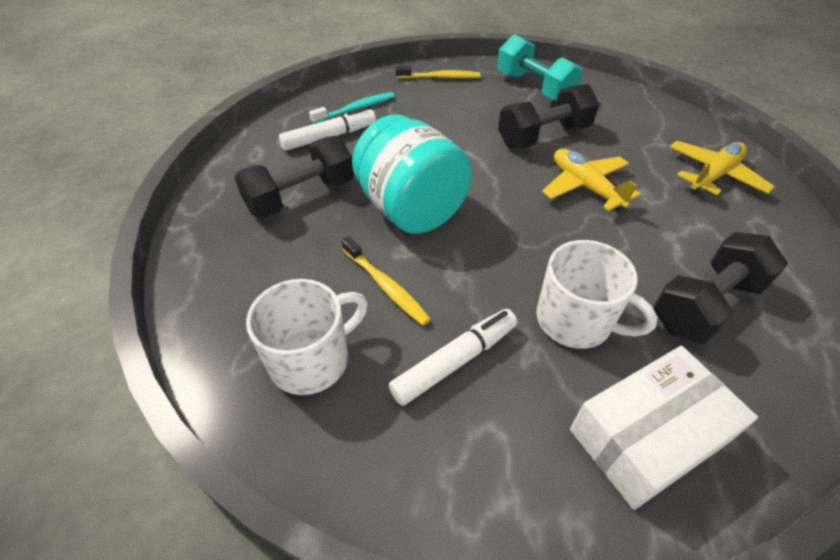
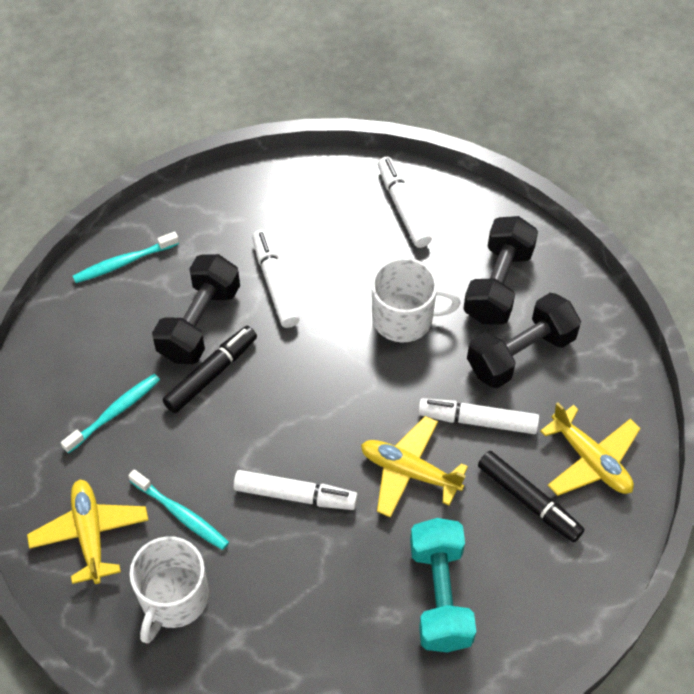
black marker: none = 0 -> [162,326,257,413] [478,451,584,542] = 2
turquoise jar: [352,114,472,234] = 1 -> none = 0
turquoise toothbrush: [309,92,395,124] = 1 -> [61,374,160,454] [73,232,179,283] [128,469,229,550] = 3
white box: [570,346,758,510] = 1 -> none = 0
white marker: [279,107,376,151] [388,309,517,406] = 2 -> [233,470,358,510] [252,230,300,328] [378,157,432,248] [418,398,539,434] = 4
yellow plane: [542,149,641,211] [670,141,775,195] = 2 -> [27,479,148,584] [361,416,468,518] [540,402,641,496] = 3
yellow toothbrush: [341,236,431,325] [396,66,481,79] = 2 -> none = 0

